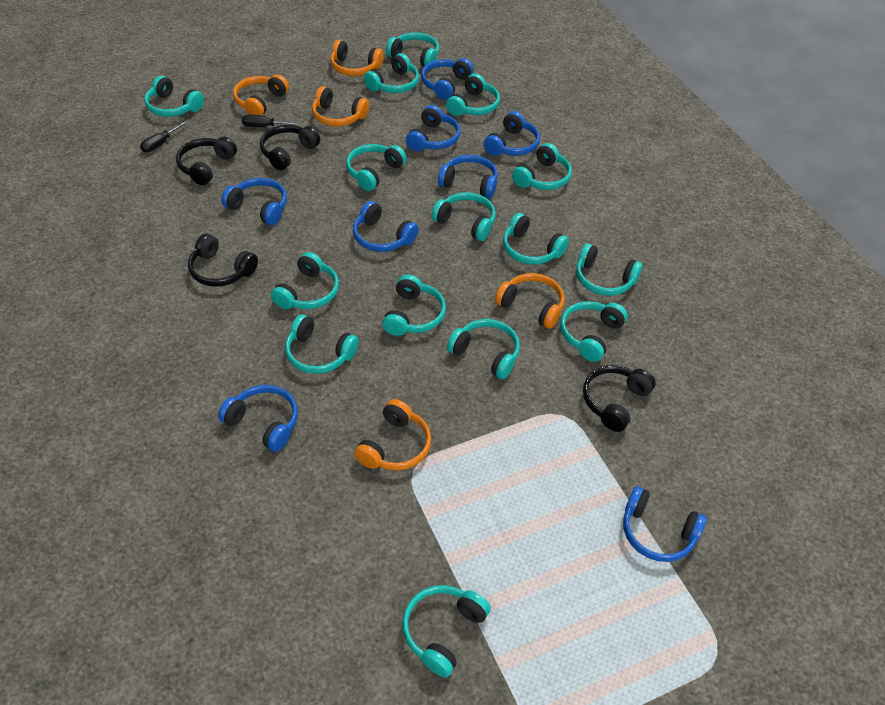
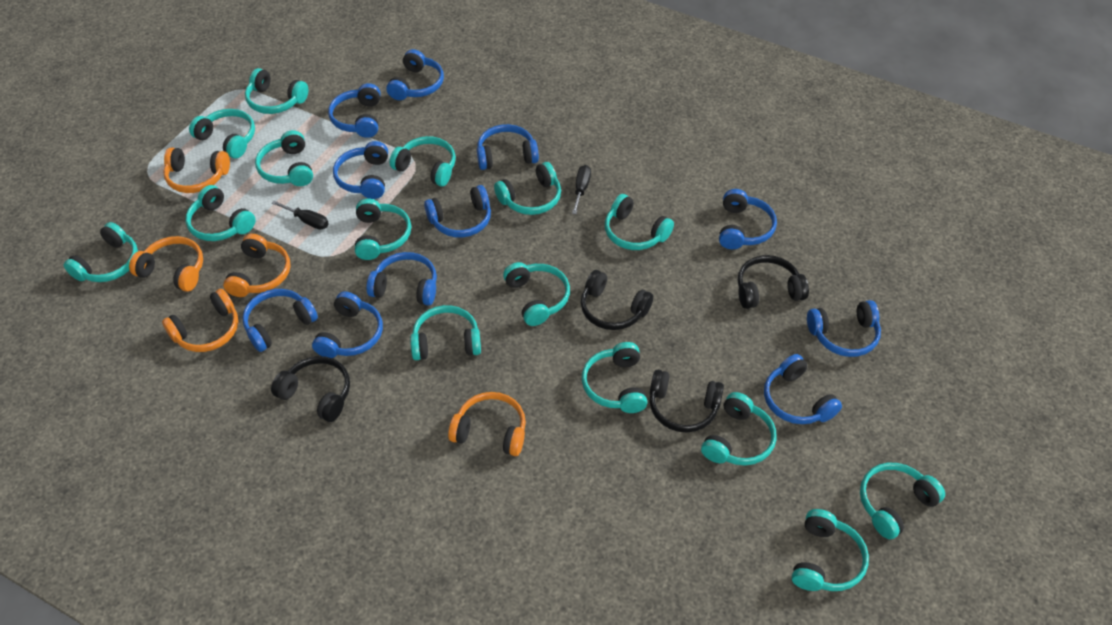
blue headphones: [218,385,298,452] [221,178,287,225] [353,201,419,252] [406,105,460,152] [421,58,473,100] [438,155,498,198] [484,111,540,156] [623,486,707,562] = 8 -> [242,289,318,352] [312,291,383,358] [328,83,381,138] [333,141,388,199] [366,252,437,306] [386,49,444,100] [424,185,491,238] [477,124,539,170] [719,189,777,249] [764,354,842,424] [807,300,881,357] = 11

